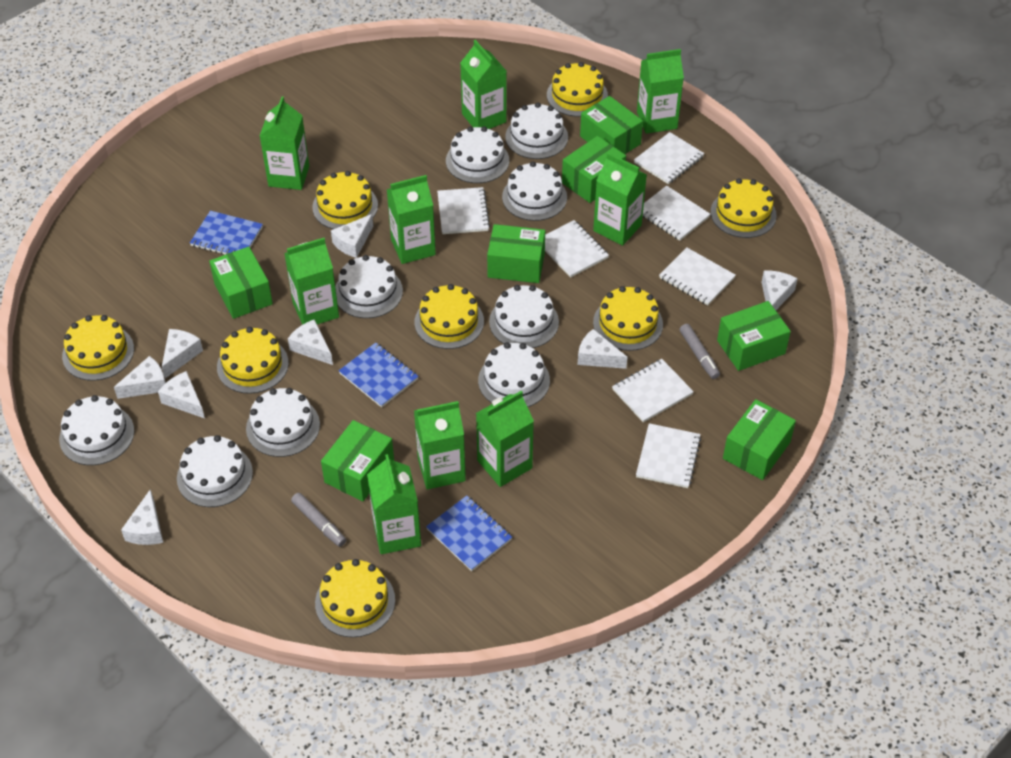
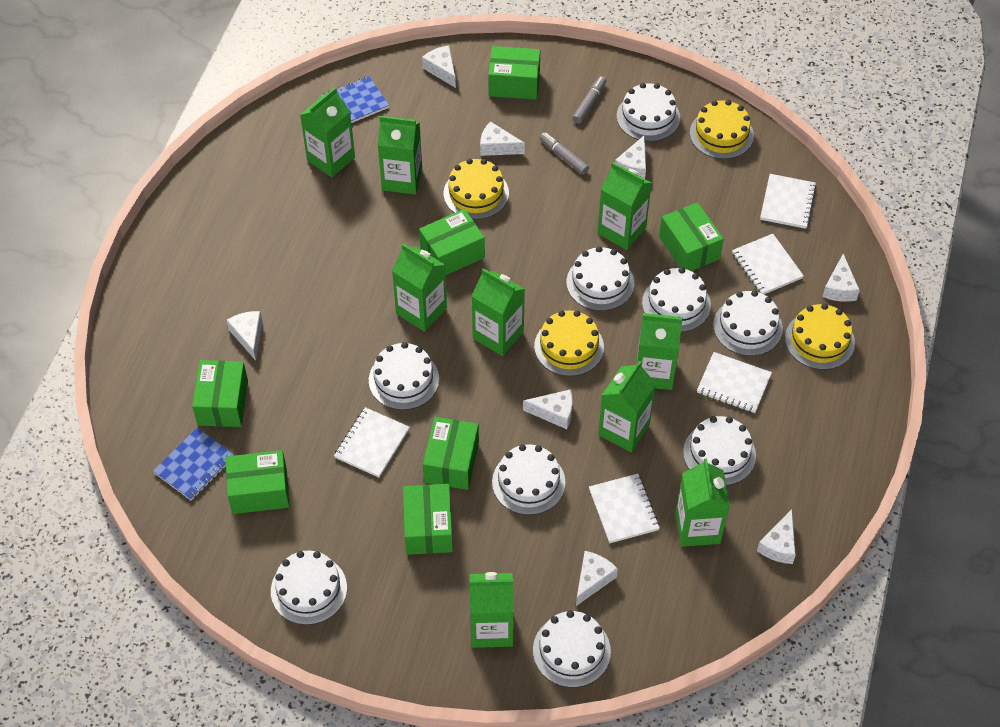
blue notebook: [190,211,263,255] [339,342,419,408] [426,495,512,571] = 3 -> [153,428,234,500] [320,76,389,123] = 2
white notebook: [437,187,490,234] [545,220,609,278] [612,359,694,423] [634,132,704,184] [636,423,701,488] [643,186,710,241] [659,248,736,305] = 7 -> [334,407,410,477] [589,474,660,543] [697,352,772,413] [732,234,804,294] [760,174,817,229] = 5
yellow cake: [62,315,134,381] [217,327,289,394] [312,171,378,229] [315,559,395,637] [415,284,484,349] [547,62,608,117] [593,286,663,351] [711,178,777,238] = 8 -> [443,158,509,220] [534,310,604,376] [690,100,754,159] [785,303,855,370] = 4

